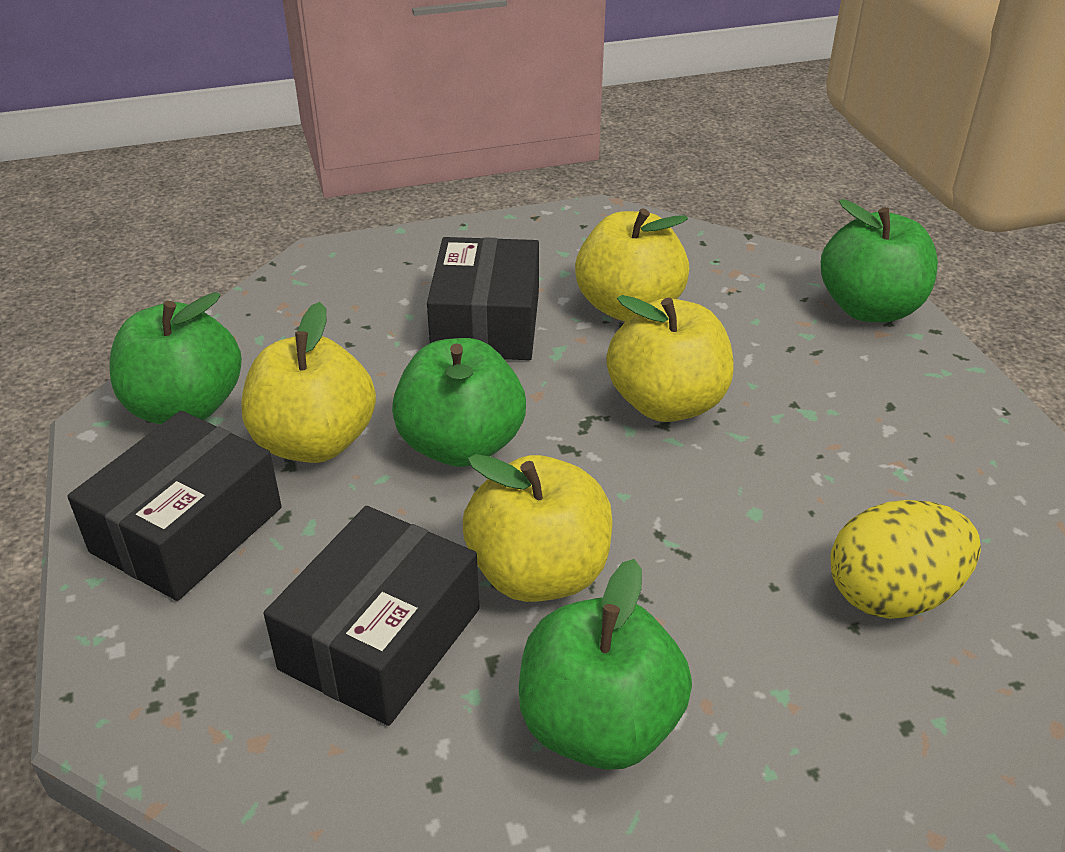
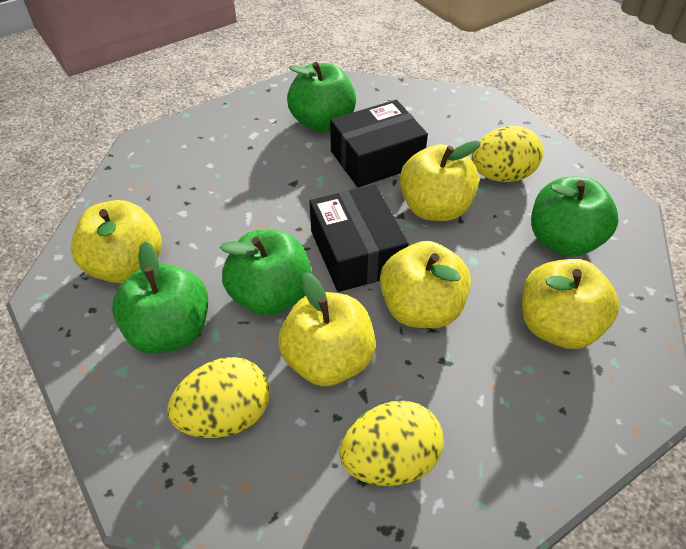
black box: [67,411,282,601] [264,506,479,726] [427,237,539,360] = 3 -> [309,184,409,292] [330,100,428,188] = 2
yellow apple: [241,302,376,463] [463,454,613,602] [575,208,689,322] [606,295,734,422] = 4 -> [71,200,161,283] [278,272,376,386] [380,241,471,328] [400,140,481,221] [522,259,619,349] = 5
yellow egg: [830,500,981,619] = 1 -> [167,357,270,438] [339,401,444,486] [472,125,543,182] = 3

